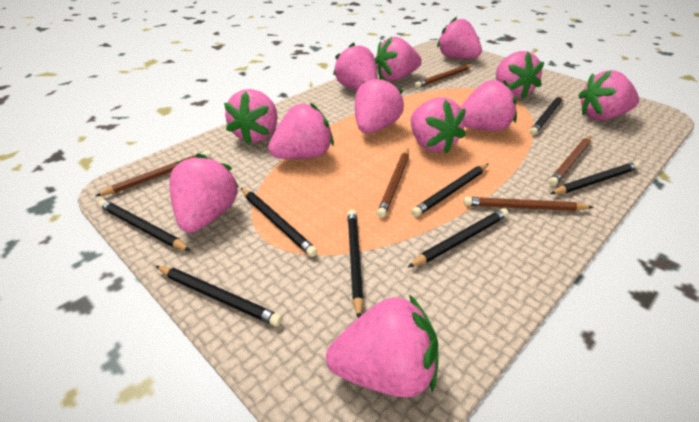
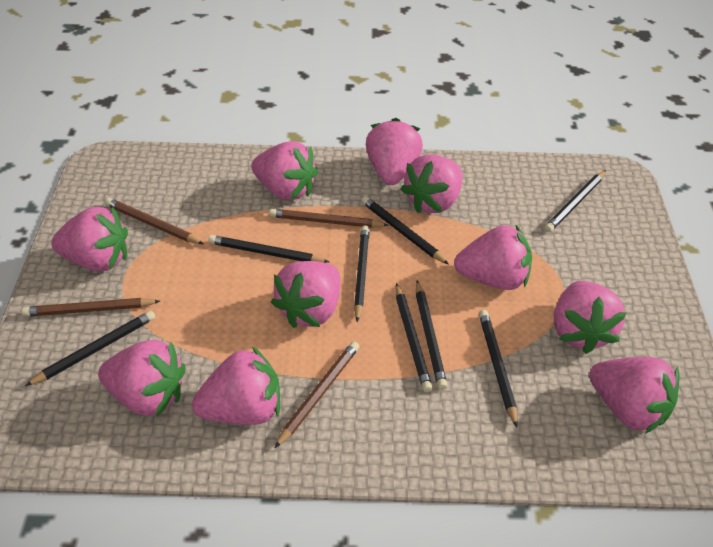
brown pencil: [95,150,211,196] [377,149,409,218] [415,65,473,88] [464,197,594,211] [548,136,591,186] = 5 -> [21,298,160,317] [105,198,204,244] [269,208,389,228] [275,341,359,448] = 4
pink strawberry: [169,153,239,233] [224,89,278,145] [268,102,334,159] [326,294,438,397] [333,42,378,90] [355,76,404,133] [375,37,422,81] [411,97,466,154] [437,17,482,59] [460,80,517,131] [496,51,544,99] [578,70,639,120] = 12 -> [51,207,128,271] [98,340,186,417] [192,346,280,425] [251,141,318,201] [271,261,340,328] [366,118,423,185] [401,154,463,213] [454,225,532,290] [554,281,627,354] [589,357,680,434] = 10

